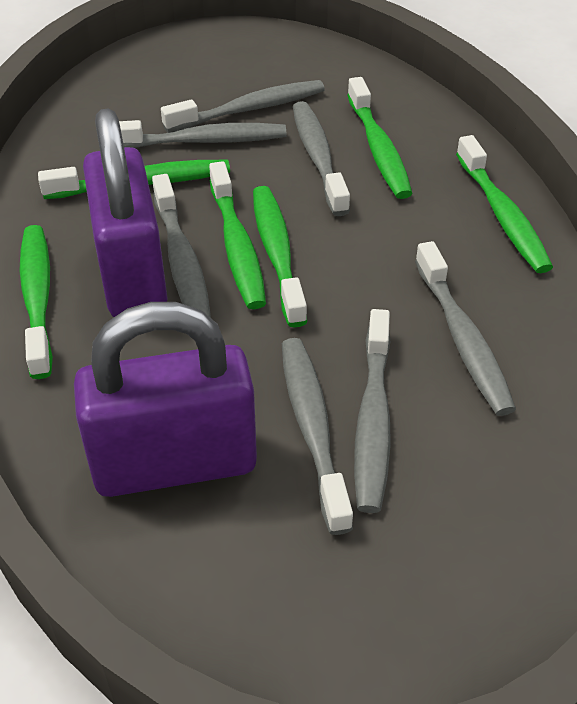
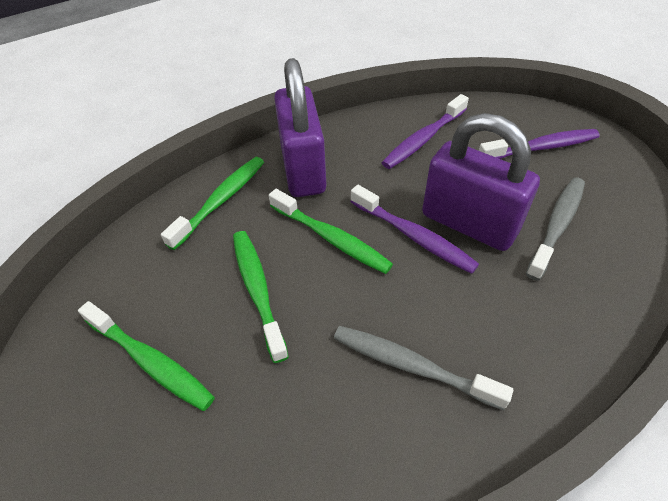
green toothbrush: [19,225,53,379] [38,160,230,199] [209,161,266,309] [253,186,307,328] [347,77,413,199] [456,135,553,273] = 6 -> [78,301,215,411] [161,157,264,250] [233,231,289,363] [269,189,393,274] = 4
grey toothbrush: [119,120,287,148] [152,174,211,318] [161,80,325,133] [282,338,353,535] [293,101,350,216] [354,309,391,513] [415,241,516,416] = 7 -> [334,326,513,410] [526,177,585,281] = 2
purple toothbrush: none = 0 -> [350,185,479,274] [381,94,469,169] [479,129,600,159] = 3

